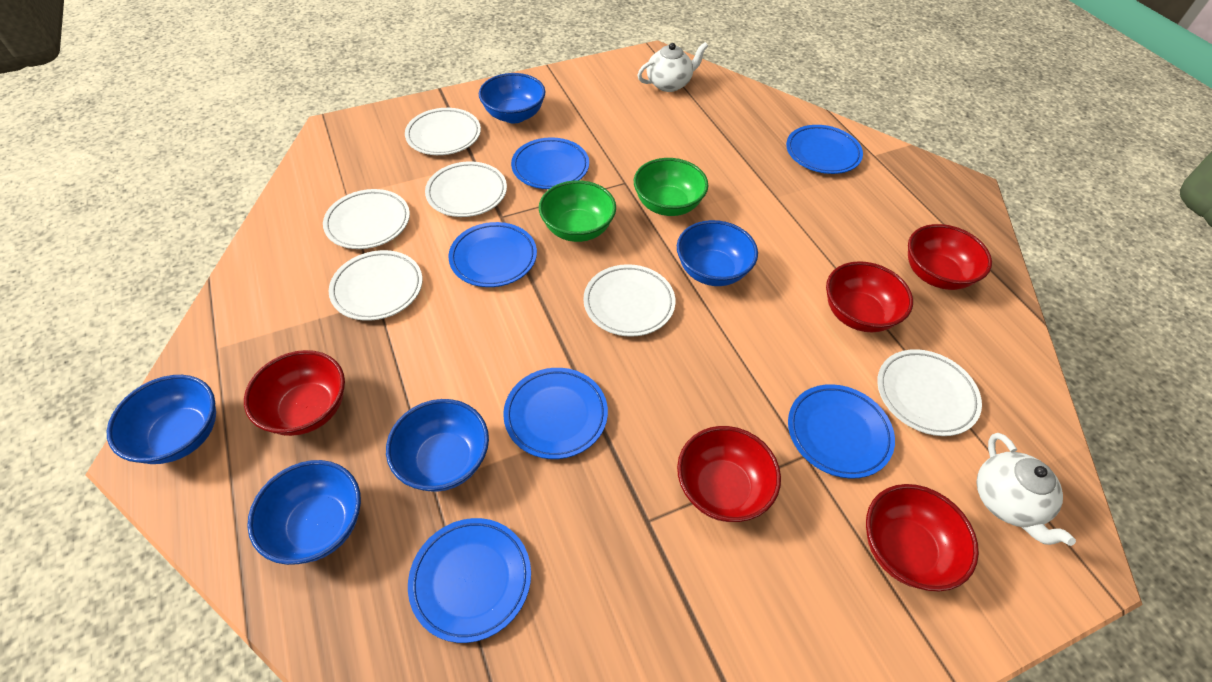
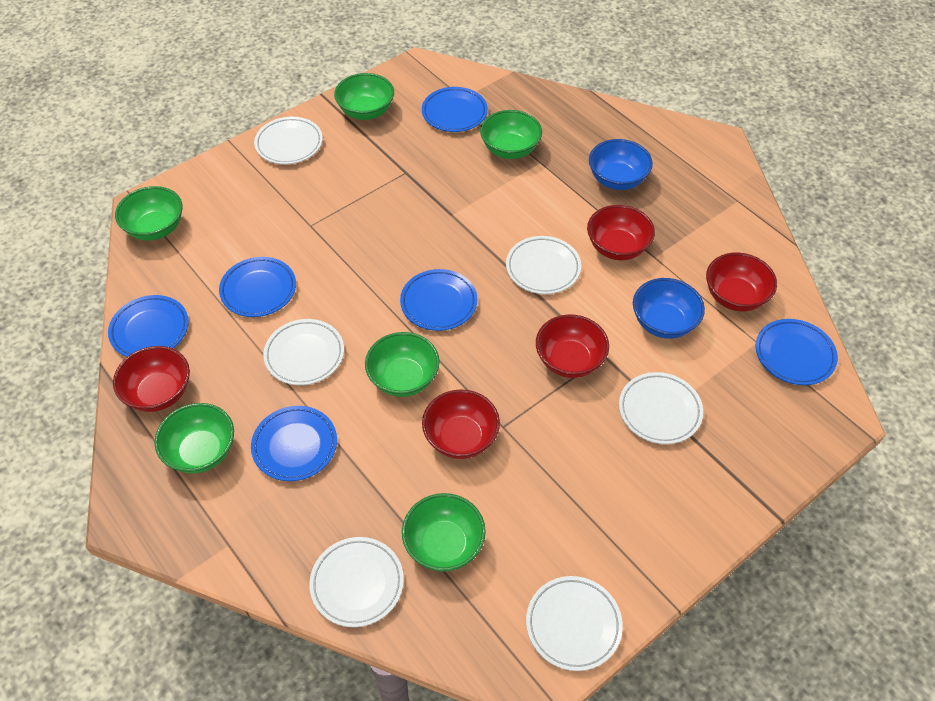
blue bowl: [107,375,216,464] [247,460,361,565] [386,399,489,492] [479,73,546,123] [677,220,758,286] = 5 -> [589,139,653,190] [633,278,705,339] = 2
green bowl: [539,180,616,242] [634,158,708,216] = 2 -> [115,186,183,241] [154,403,234,474] [334,73,394,120] [365,332,440,397] [402,493,486,572] [480,110,542,159] = 6
white teapot: [637,42,708,92] [976,433,1076,546] = 2 -> none = 0

